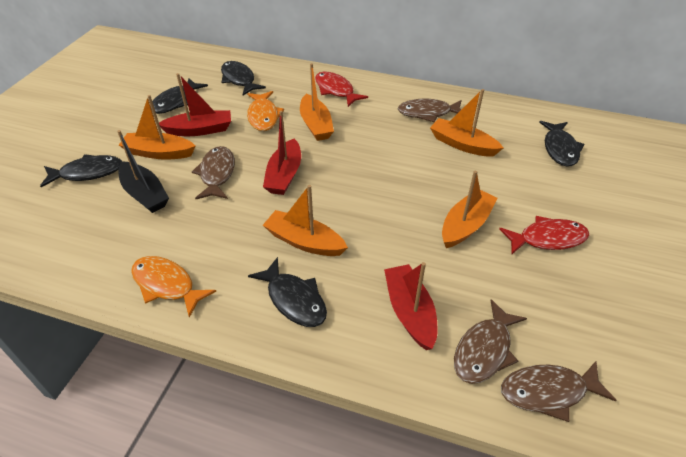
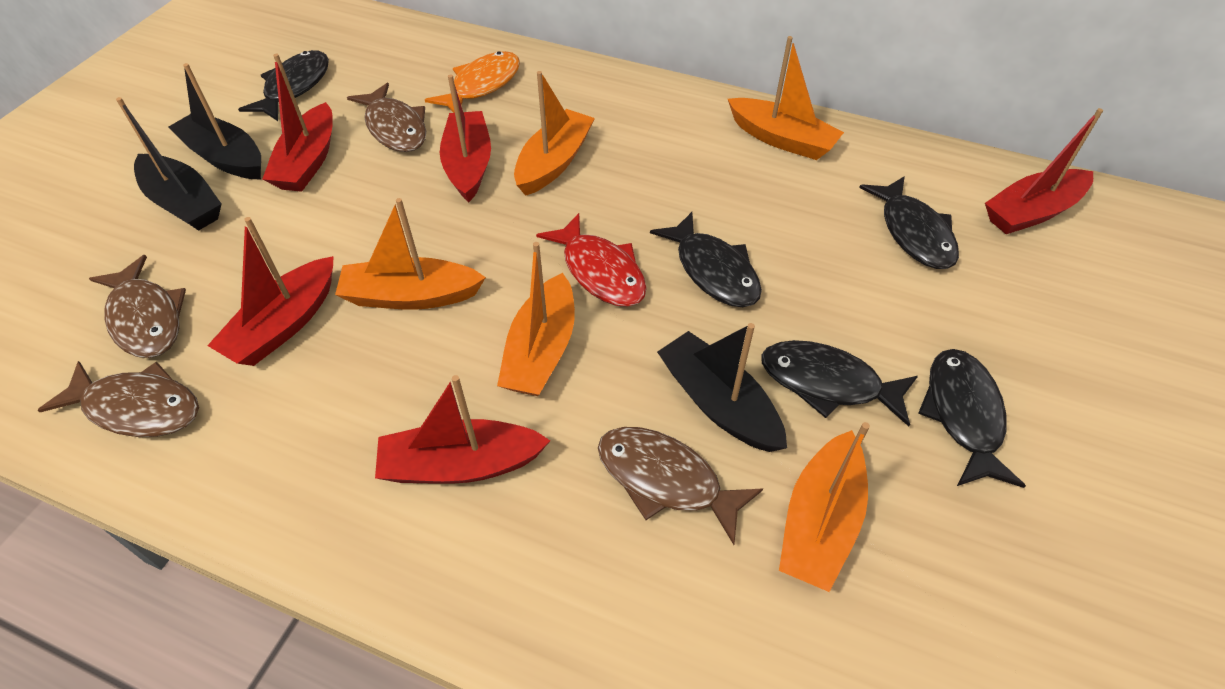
black boat: [117,130,169,213] = 1 -> [116,97,222,231] [169,63,261,180] [657,323,787,452] = 3
orange fish: [131,256,216,318] [247,91,284,131] = 2 -> [425,51,520,113] = 1
red boat: [159,73,231,136] [263,111,301,195] [384,262,437,350] = 3 -> [207,217,334,366] [262,54,333,192] [375,375,551,484] [440,74,491,203] [985,108,1103,234] = 5
red fish: [315,71,368,107] [499,216,589,254] = 2 -> [536,213,647,307] = 1

